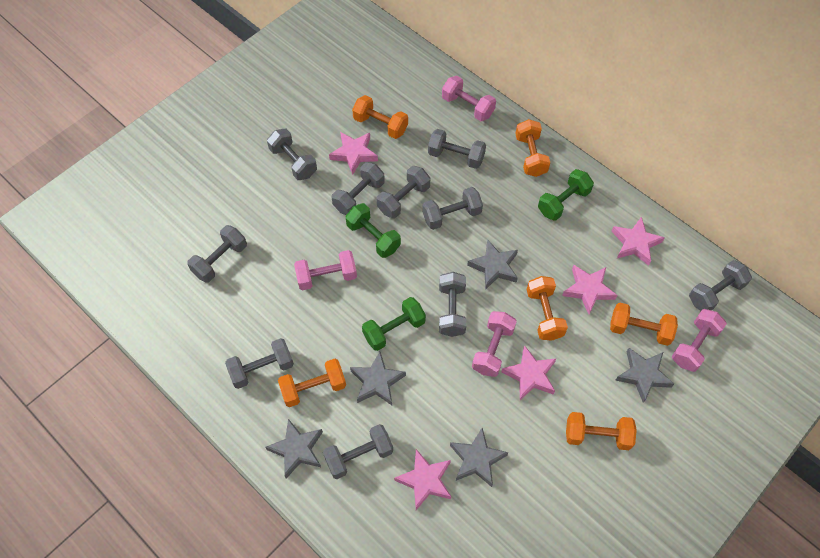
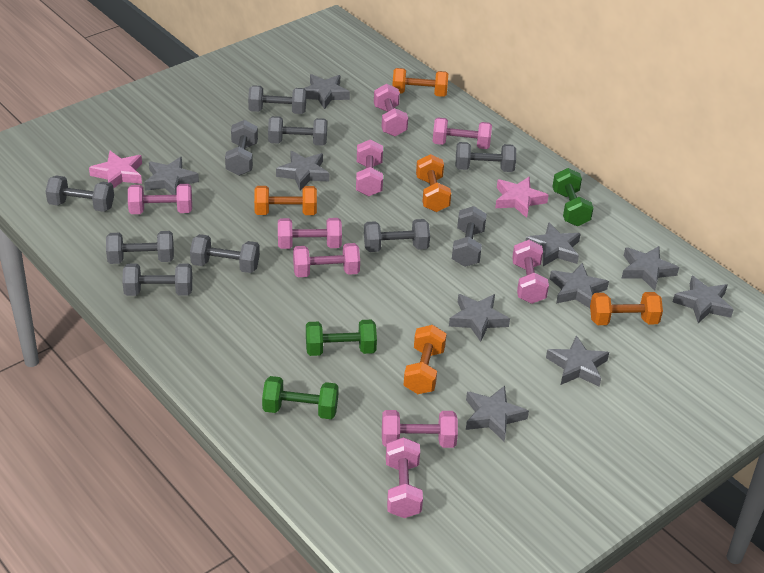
grey star: [265,419,323,478] [350,352,406,405] [450,428,509,487] [467,240,518,290] [615,348,674,403] = 5 -> [144,157,199,195] [276,151,329,191] [304,74,350,109] [449,294,510,342] [466,386,529,442] [525,222,581,266] [546,335,609,387] [550,263,609,308] [622,246,679,291] [673,276,734,323] = 10
orange dumbbell: [278,359,346,407] [352,95,408,139] [515,119,550,177] [526,276,568,341] [566,412,637,450] [610,303,678,346] = 6 -> [254,186,317,215] [392,68,448,97] [404,325,447,394] [416,154,451,212] [590,292,663,325] = 5
pink dumbbell: [294,250,357,291] [442,76,496,121] [472,311,517,377] [672,309,727,372] = 4 -> [128,184,192,214] [278,218,342,249] [293,243,360,277] [356,139,383,196] [374,84,408,136] [382,410,458,448] [386,437,423,518] [432,117,492,149] [512,240,549,304] = 9
pink star: [329,132,378,175] [394,449,451,510] [502,345,557,400] [562,265,617,314] [611,217,665,266] = 5 -> [89,151,142,189] [495,177,549,218] = 2

